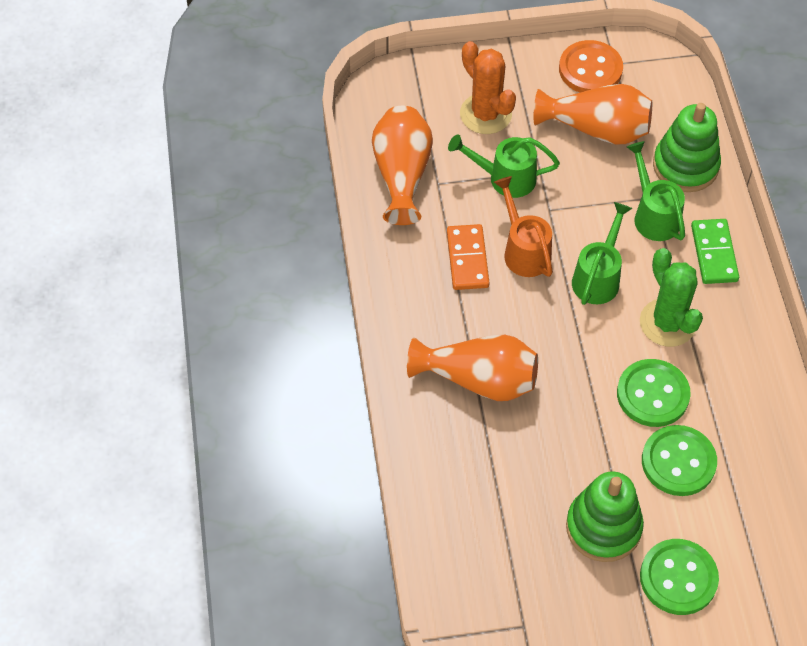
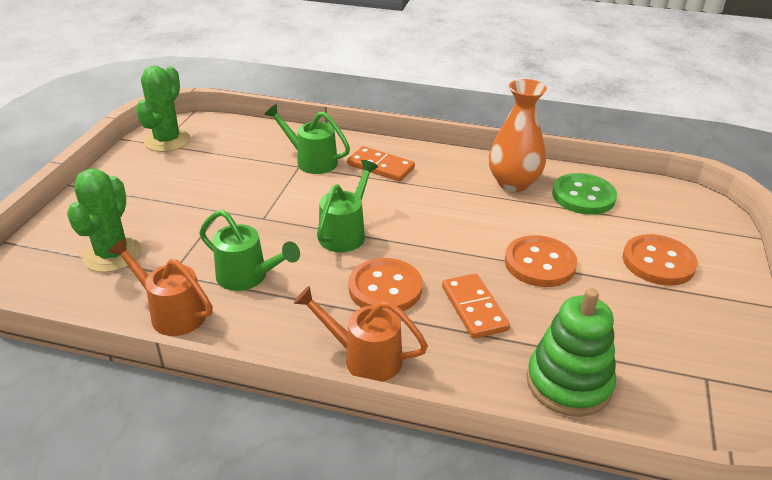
green button: [617,359,691,427] [640,539,719,615] [642,425,717,496] = 3 -> [552,173,617,215] = 1
green cactus: [640,248,703,347] = 1 -> [67,169,142,272] [136,66,191,152] = 2
green domino: [691,219,739,284] = 1 -> none = 0
green stacking toy: [566,471,644,562] [653,103,721,192] = 2 -> [527,288,616,417] = 1
orange button: [559,40,623,93] = 1 -> [348,258,423,311] [505,235,577,287] [623,234,698,286] = 3
orange cactus: [460,41,516,134] = 1 -> none = 0
orange domino: [447,224,489,290] = 1 -> [347,146,415,182] [442,274,510,339] = 2
orange vase: [372,106,433,225] [407,335,538,401] [534,84,652,145] = 3 -> [489,79,547,192] = 1
orange watering can: [494,176,553,277] = 1 -> [108,238,213,336] [294,286,428,382] = 2

